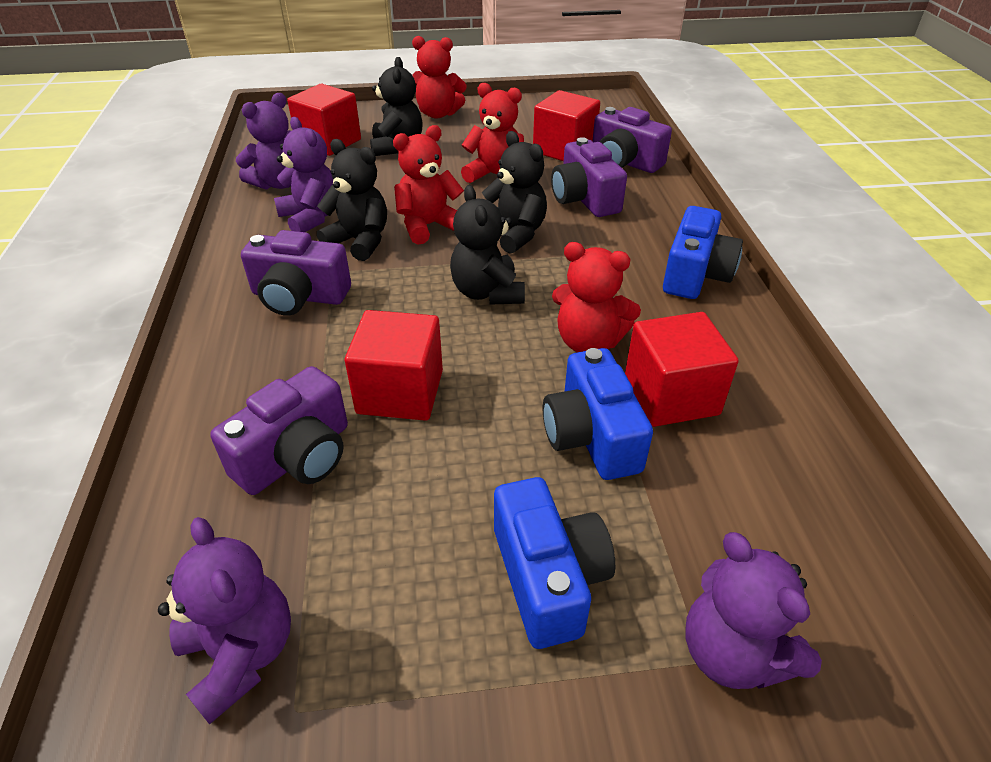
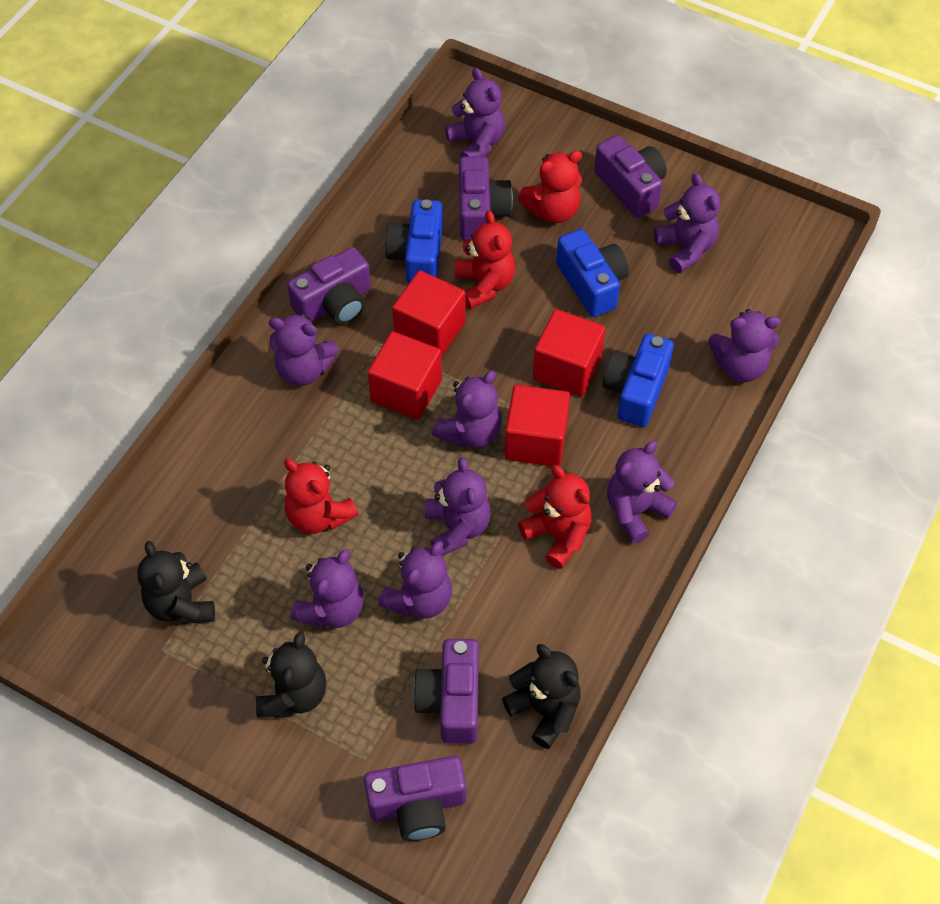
black teddy bear: [317,139,387,261] [370,57,423,156] [450,185,525,305] [482,131,547,254] = 4 -> [137,541,215,624] [256,632,326,717] [502,644,581,749] = 3
purple camera: [210,366,348,495] [241,230,351,316] [551,137,627,217] [592,107,672,173] = 4 -> [287,247,371,324] [364,756,466,841] [413,639,479,744] [459,156,513,241] [594,135,667,218] = 5
purple teddy bear: [158,517,291,725] [236,93,290,190] [274,117,333,232] [686,532,822,689] = 4 -> [269,313,339,386] [291,549,364,628] [378,541,452,618] [425,457,491,556] [432,371,502,448] [445,68,505,157] [607,441,677,544] [654,173,720,273] [708,309,780,382] = 9

